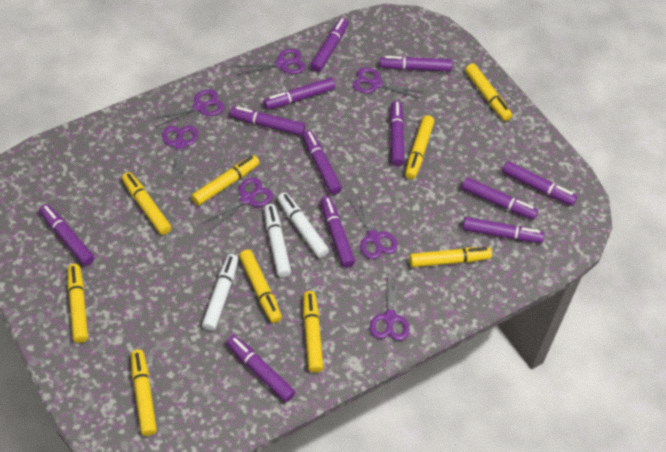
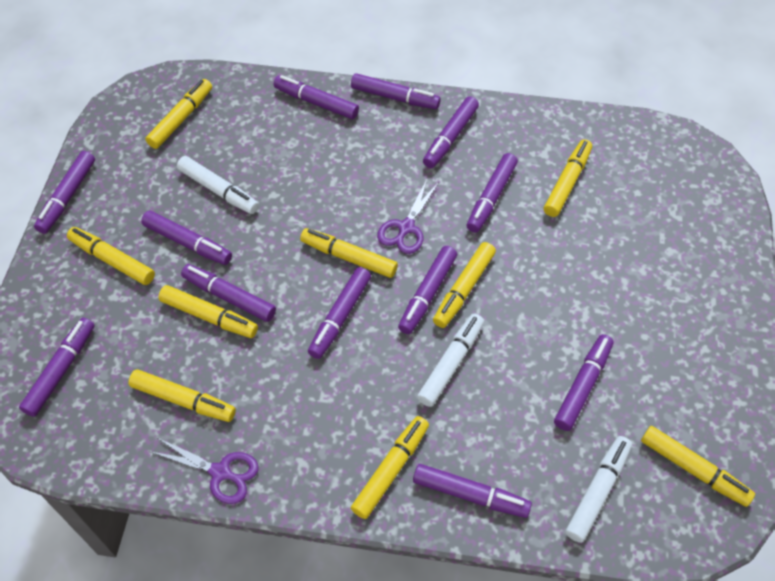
purple scissors: [152,89,225,127] [162,125,198,184] [203,178,273,230] [235,49,305,75] [349,196,398,259] [353,67,424,99] [370,272,410,341] = 7 -> [149,438,259,504] [377,179,439,254] = 2

